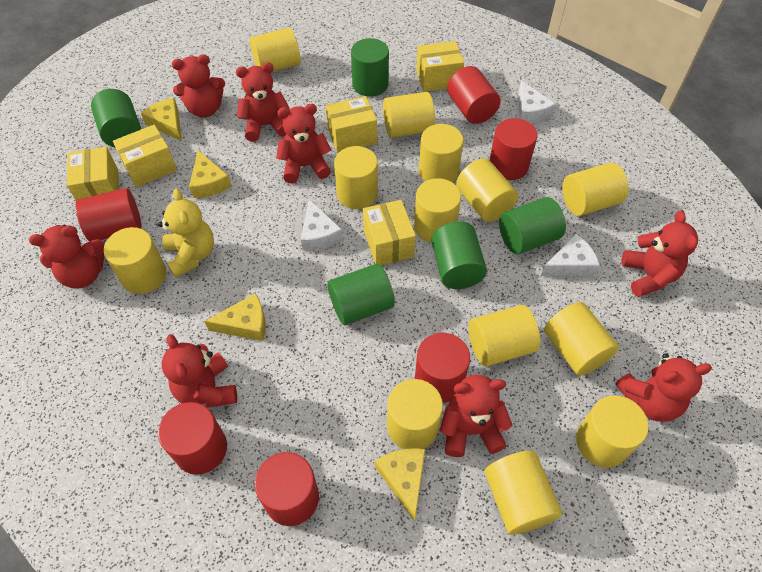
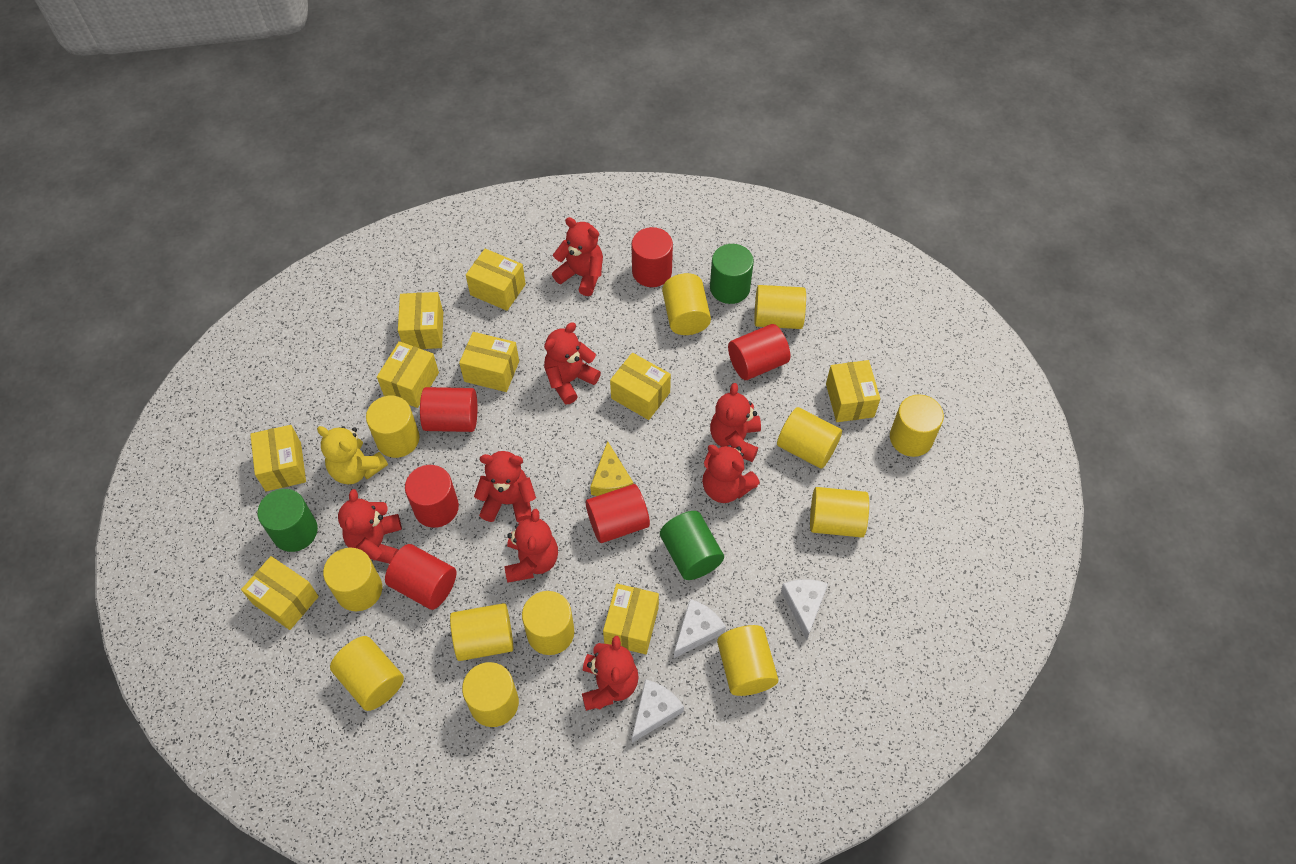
green cylinder: [91,89,141,147] [328,264,395,325] [351,38,389,97] [431,221,487,289] [499,197,566,254] = 5 -> [257,489,318,552] [660,511,724,580] [710,244,754,304] = 3
yellow box: [67,146,119,201] [113,125,177,187] [326,96,377,153] [363,200,416,265] [416,41,464,92] = 5 -> [241,556,319,630] [250,425,306,491] [377,341,439,408] [398,292,443,349] [459,332,519,392] [466,249,526,311] [603,584,659,654] [610,353,671,420] [826,360,880,422] = 9
yellow cheese: [141,98,182,141] [189,150,232,198] [204,293,266,341] [375,448,426,521] = 4 -> [590,441,634,496] = 1
yellow cylinder: [104,227,166,294] [250,28,301,72] [334,146,378,209] [383,92,435,138] [387,379,443,449] [414,178,461,243] [419,124,463,182] [456,159,518,222] [468,305,540,366] [485,451,562,535] [544,302,619,376] [562,163,628,216] [576,395,648,468] = 13 -> [323,548,382,611] [330,636,404,711] [366,396,420,458] [450,603,513,661] [462,662,519,727] [522,591,574,655] [662,273,711,335] [717,625,778,696] [754,285,806,329] [777,407,842,469] [810,487,869,538] [890,394,944,457] = 12

